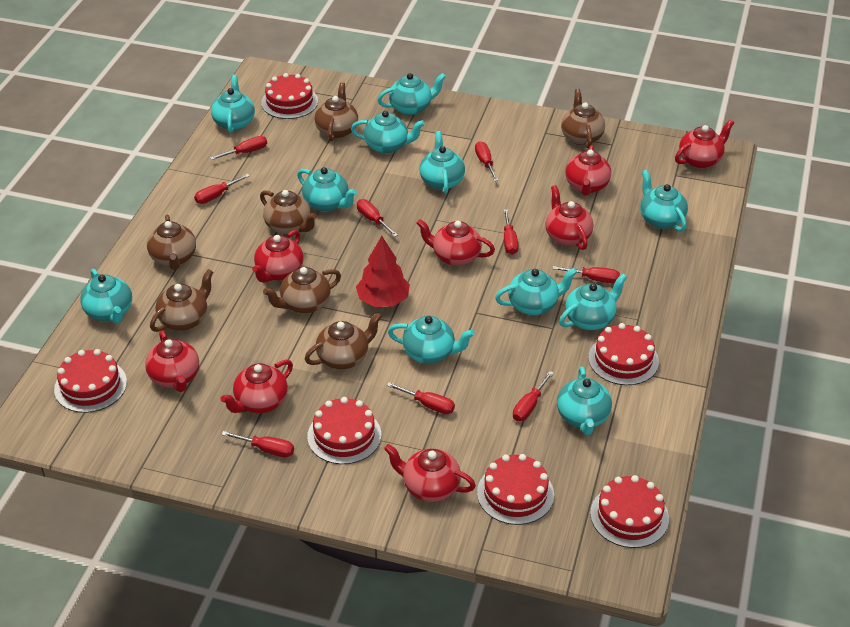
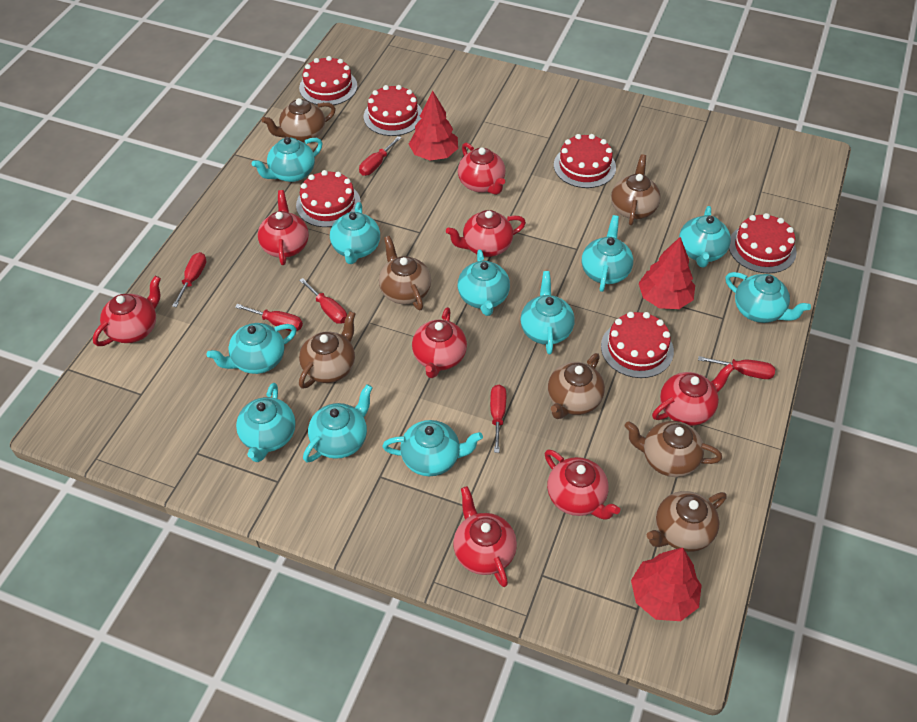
red screwdriver: [194,174,250,204] [210,136,267,160] [221,431,294,457] [357,199,398,237] [387,382,455,414] [475,141,499,181] [504,209,518,255] [513,371,554,421] [553,266,620,283] = 9 -> [172,252,206,307] [235,304,303,331] [299,278,347,324] [359,136,401,176] [490,385,506,453] [698,356,775,379] = 6
red tree: [356,236,410,307] = 1 -> [409,91,458,160] [631,548,702,621] [639,237,695,309] = 3

